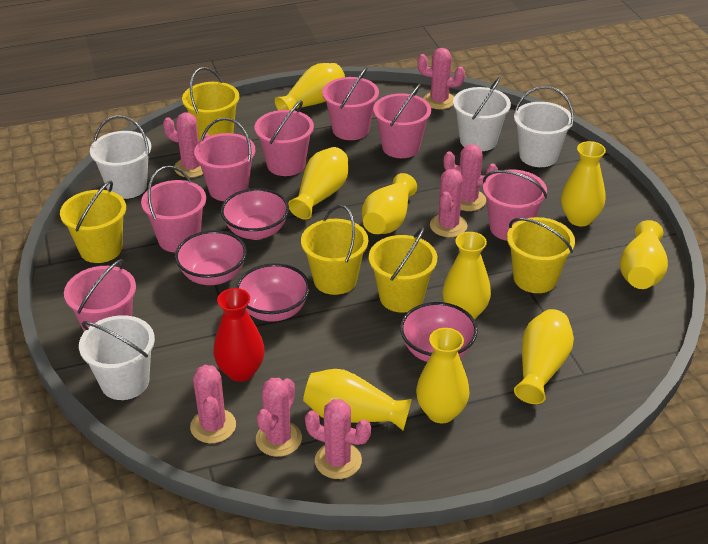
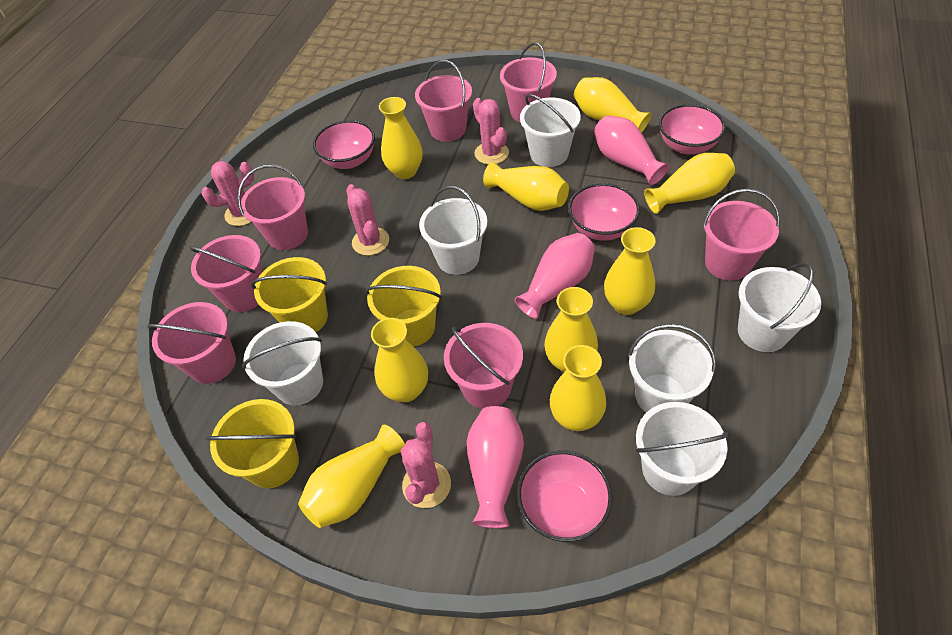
pink cactus: [163,112,210,178] [190,365,236,443] [256,378,302,457] [305,399,371,479] [417,48,465,109] [430,169,468,237] [444,144,498,211] = 7 -> [201,161,254,226] [346,184,389,256] [401,422,451,508] [473,98,509,165] = 4
pink vase: none = 0 -> [467,406,524,528] [514,233,595,319] [594,115,669,185] = 3
red vase: [213,288,265,382] = 1 -> none = 0
white bucket: [79,315,155,400] [90,115,151,199] [453,77,511,151] [514,86,574,167] = 4 -> [242,321,323,405] [419,186,487,275] [520,94,581,167] [628,324,716,412] [636,402,729,496] [738,263,821,352] = 6
yellow bucket: [60,181,126,263] [182,67,239,142] [301,205,368,295] [369,227,437,313] [507,217,575,293] = 5 -> [205,399,299,489] [251,257,328,332] [365,266,442,347] = 3

